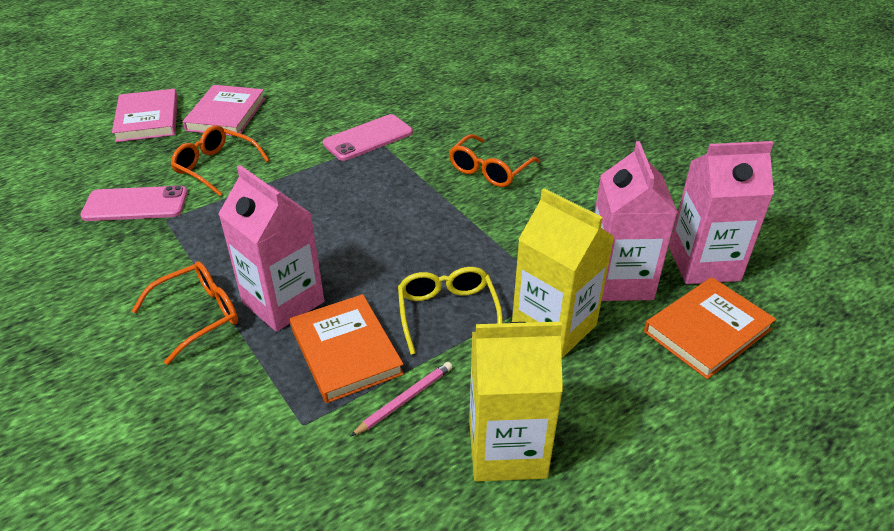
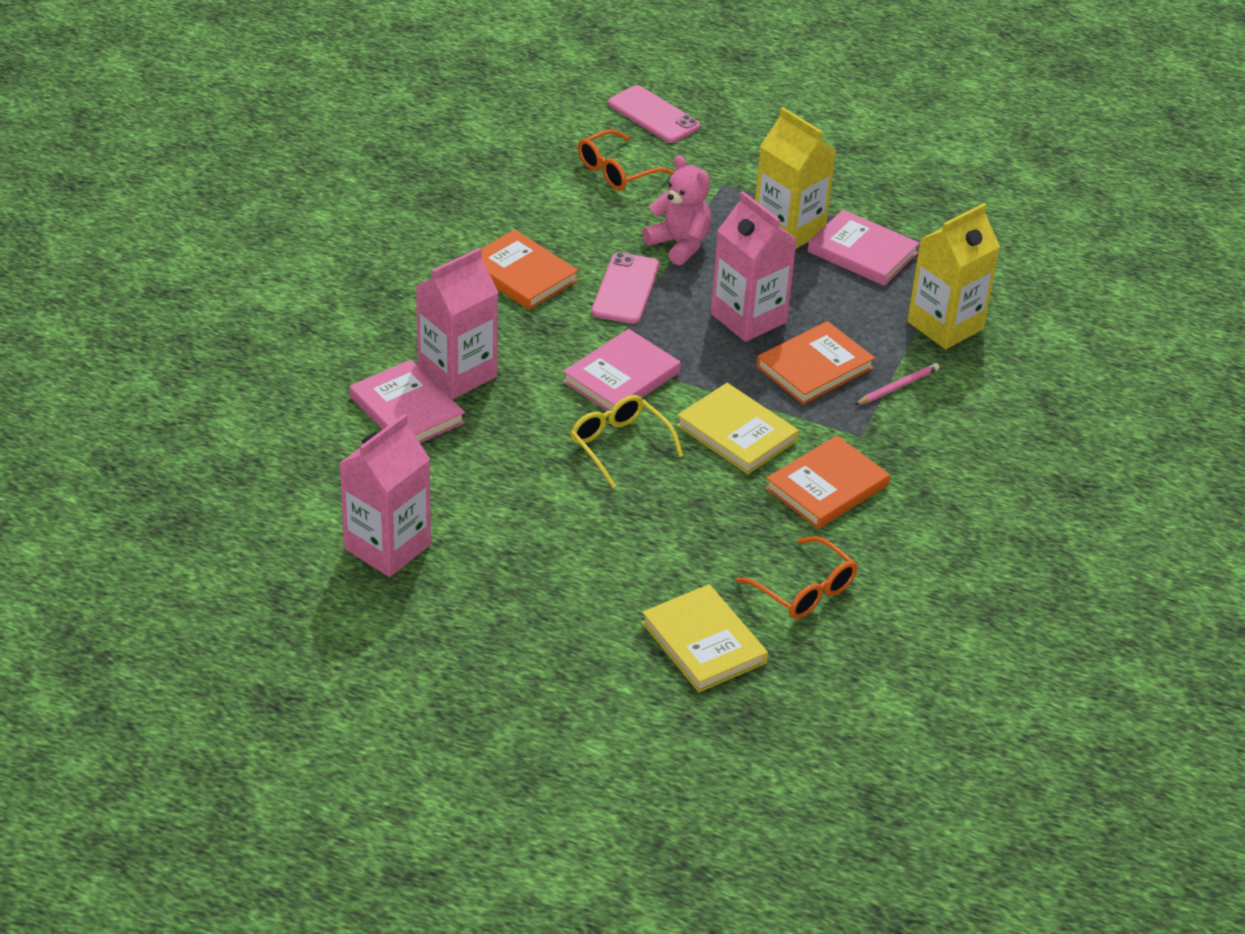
orange book: [290,294,404,403] [644,277,776,379] = 2 -> [481,229,578,310] [756,321,875,405] [765,435,890,529] = 3
orange glasses: [132,261,238,365] [171,125,269,196] [449,134,540,187] = 3 -> [578,129,674,191] [736,536,858,619] = 2
pink book: [112,89,178,142] [183,85,265,136] = 2 -> [350,359,465,443] [563,329,681,411] [808,210,919,286] = 3
pink teddy bear: none = 0 -> [642,155,711,265] = 1
yellow book: none = 0 -> [641,584,768,692] [677,383,799,474] = 2

